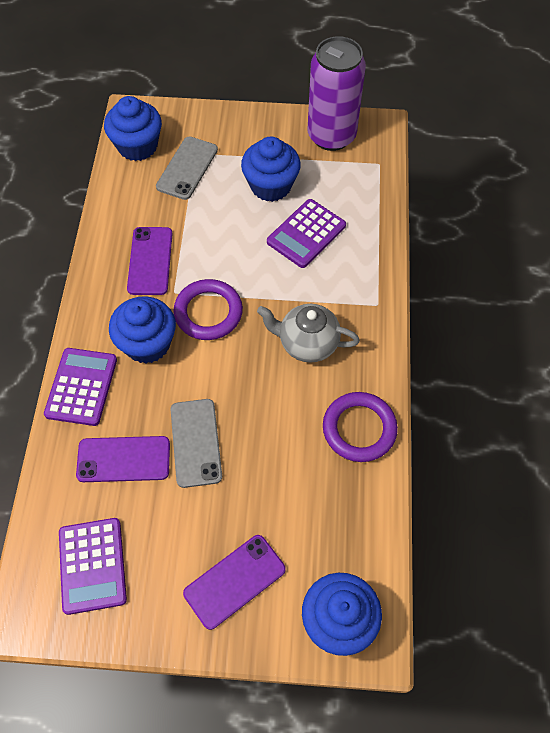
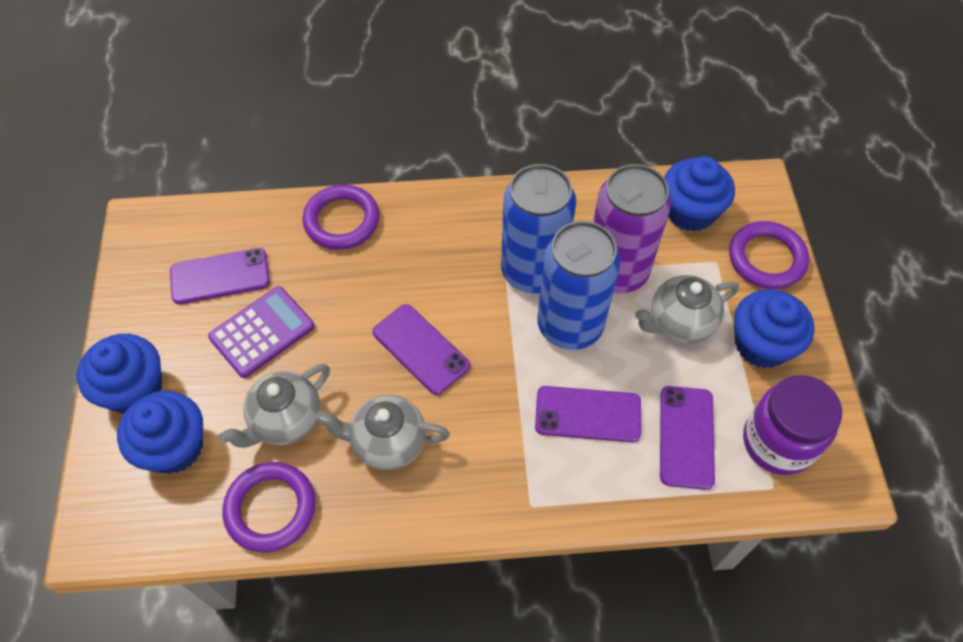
blue can: none = 0 -> [501,164,576,293] [537,221,620,350] = 2
grey phone: [156,136,218,200] [171,399,222,488] = 2 -> none = 0
grey teapot: [257,304,360,363] = 1 -> [218,364,330,448] [315,395,450,471] [635,275,739,344] = 3
purple calculator: [44,348,117,426] [59,518,127,615] [267,199,346,268] = 3 -> [208,286,315,378] = 1
purple jar: none = 0 -> [743,375,842,475] = 1
purple phone: [76,436,170,482] [127,227,172,295] [183,535,286,630] = 3 -> [170,248,270,304] [373,304,470,395] [535,386,641,442] [660,386,715,490] = 4
purple ring: [173,279,243,340] [323,392,398,462] = 2 -> [222,462,315,552] [303,185,380,250] [729,221,809,289] = 3

